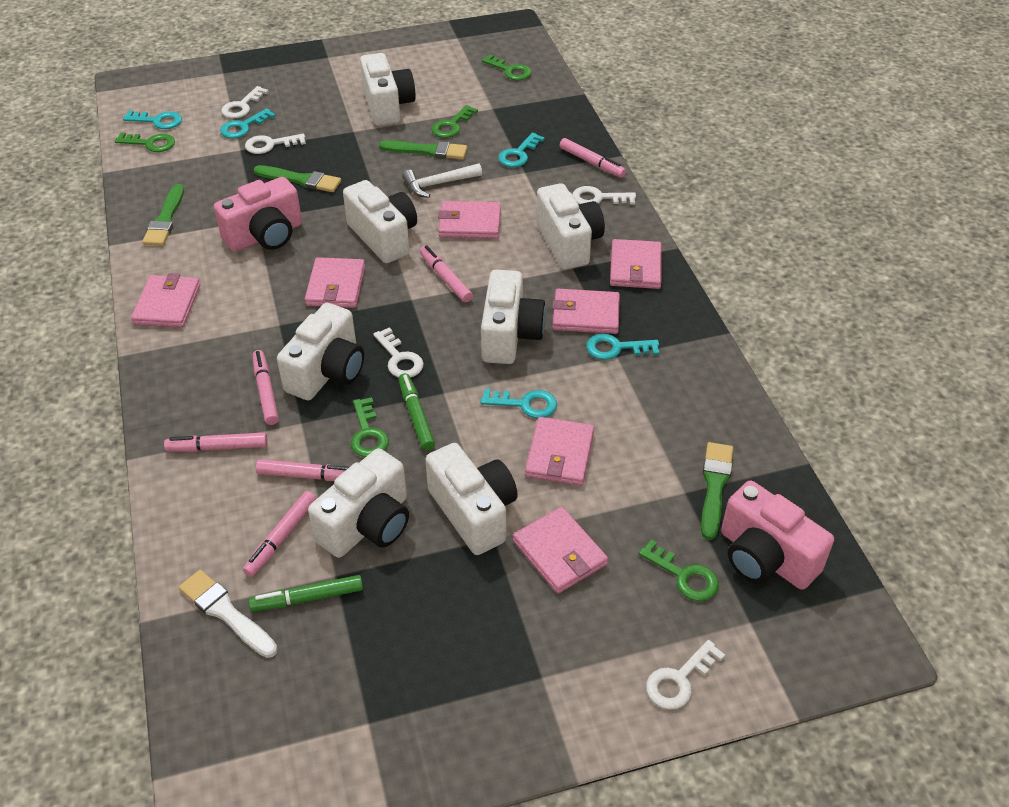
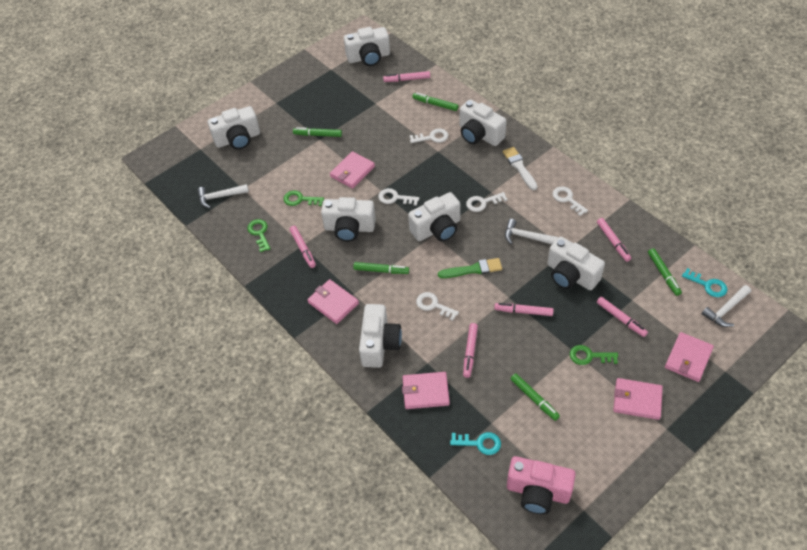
green brush: [142,184,184,246] [254,165,341,192] [379,140,467,159] [701,442,733,540] = 4 -> [438,258,502,278] = 1
green key: [115,132,175,152] [351,397,389,457] [431,105,478,138] [482,54,531,80] [639,539,719,601] = 5 -> [247,219,271,252] [283,190,324,206] [570,345,618,365] = 3
green marker: [249,575,363,612] [399,373,435,451] = 2 -> [293,127,342,137] [353,262,409,274] [412,92,458,111] [510,373,560,421] [648,248,682,296] = 5
pink camera: [214,177,302,252] [721,481,834,590] = 2 -> [507,456,576,514] = 1
pink wallet: [131,273,200,328] [305,257,365,308] [438,201,501,239] [513,507,608,594] [525,417,594,486] [552,289,620,334] [610,239,661,289] = 7 -> [307,279,359,324] [330,151,375,189] [402,372,450,409] [613,378,663,420] [665,332,714,382] = 5
turquoise key: [123,111,182,129] [220,108,276,139] [481,389,557,418] [498,133,545,167] [586,334,659,360] = 5 -> [450,432,501,455] [682,268,728,297] = 2
white hammer: [402,163,482,198] = 1 -> [197,184,249,208] [505,219,558,244] [702,285,751,327] = 3

